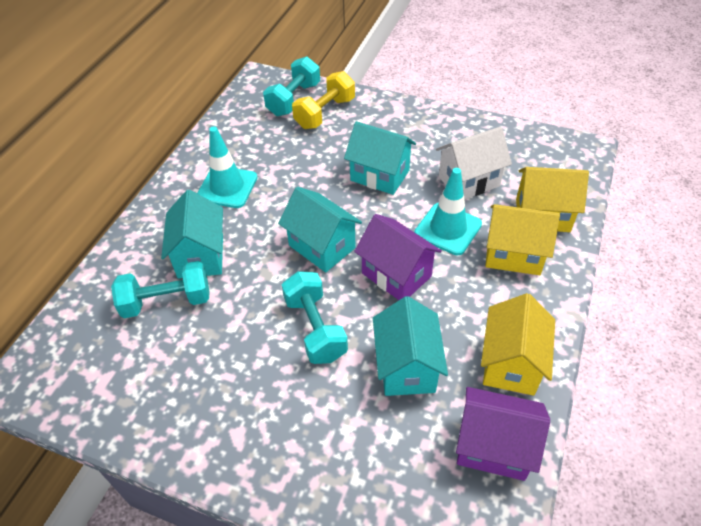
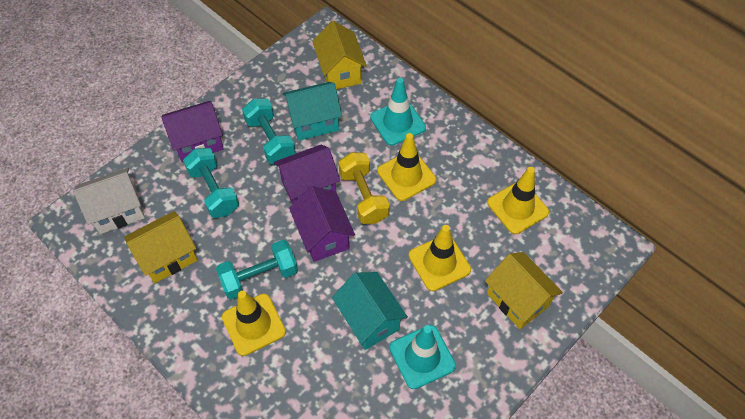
purple house: [354,214,442,300] [456,387,550,481] = 2 -> [161,101,224,162] [274,145,340,204] [289,186,355,262] = 3
turquoise house: [161,190,223,279] [278,187,362,273] [344,121,416,195] [373,296,448,396] = 4 -> [283,82,342,141] [332,272,408,350] = 2
yellow traffic cone: none = 0 -> [222,291,286,356] [377,133,436,201] [409,225,471,291] [487,167,549,234] = 4

